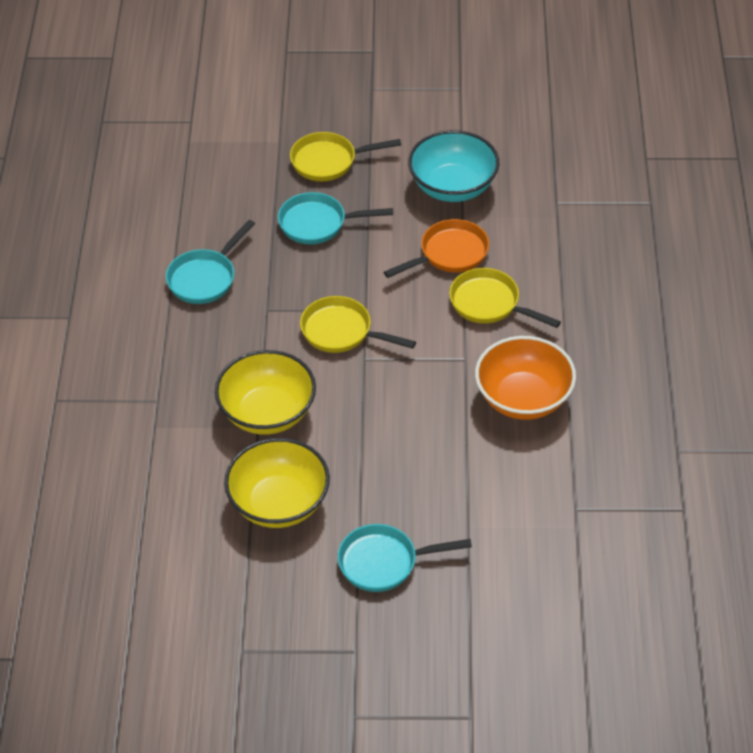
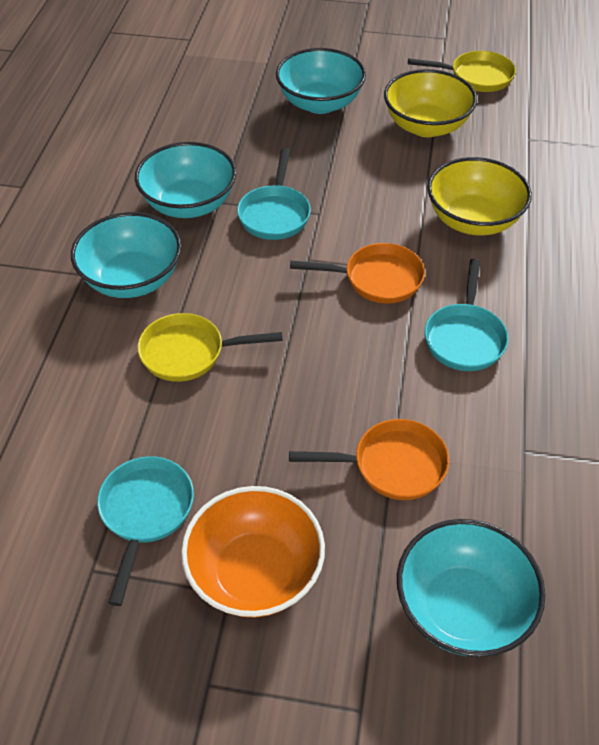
orange pan: [384,219,489,278] = 1 -> [289,419,449,500] [290,243,425,304] = 2
turquoise bowl: [408,130,499,202] = 1 -> [71,212,182,298] [135,142,236,218] [276,48,366,114] [397,519,545,657] = 4
yellow pan: [290,132,401,181] [300,296,416,353] [449,268,561,328] = 3 -> [137,313,283,382] [408,51,516,92] = 2

